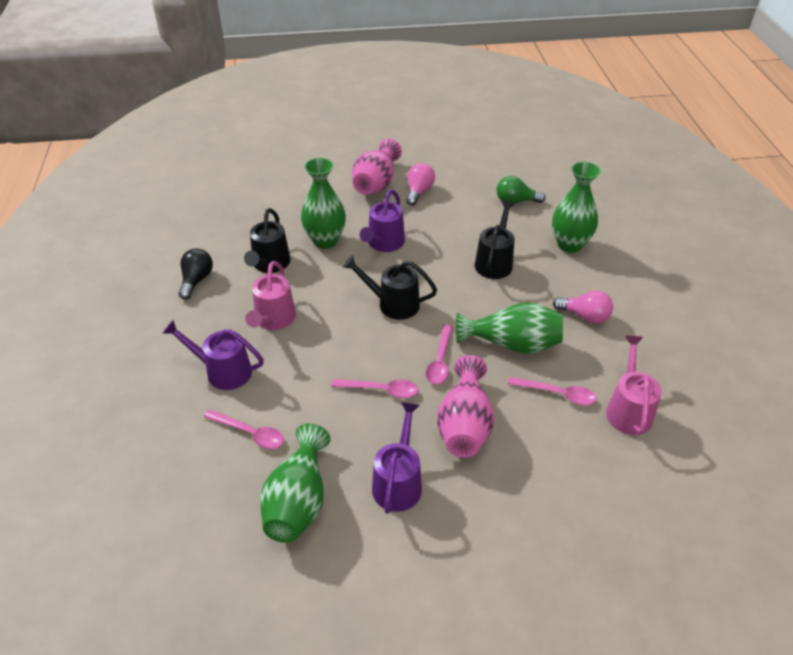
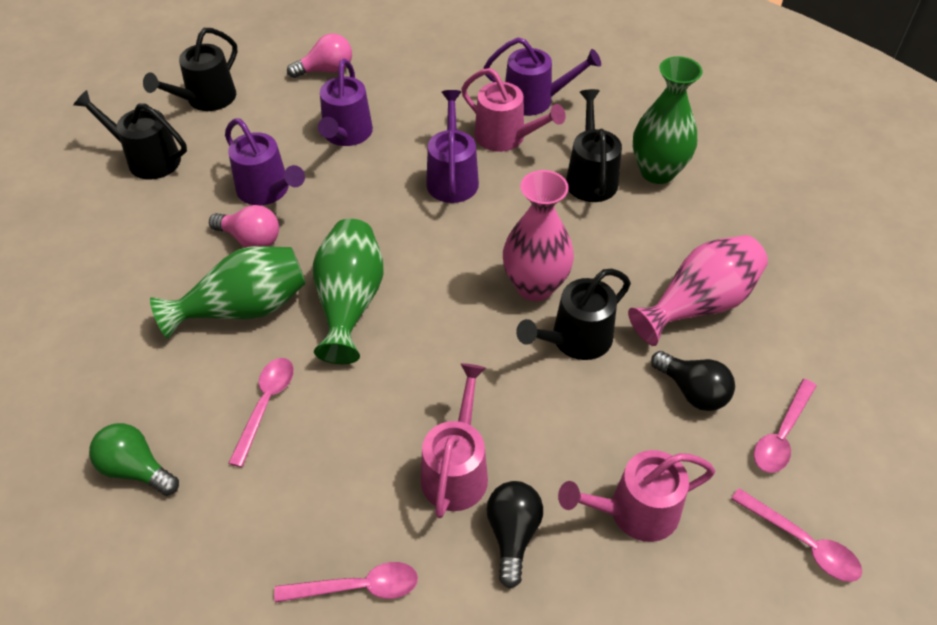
black light bulb: [178,248,213,300] = 1 -> [486,481,543,589] [651,351,735,411] = 2
black watering can: [244,208,291,273] [343,255,437,320] [475,200,515,279] = 3 -> [74,90,187,180] [143,28,238,111] [516,269,631,360] [566,89,622,202] = 4
green vase: [260,423,330,543] [301,158,346,249] [456,302,563,354] [552,162,601,253] = 4 -> [150,246,306,339] [313,219,384,364] [633,56,702,184] = 3
pink watering can: [245,261,296,330] [606,336,662,435] = 2 -> [421,363,488,518] [461,68,566,152] [558,450,715,542] = 3
purple watering can: [162,320,264,390] [360,189,405,252] [372,402,422,514] = 3 -> [225,119,305,205] [318,59,373,146] [426,90,479,203] [484,37,601,116] = 4

